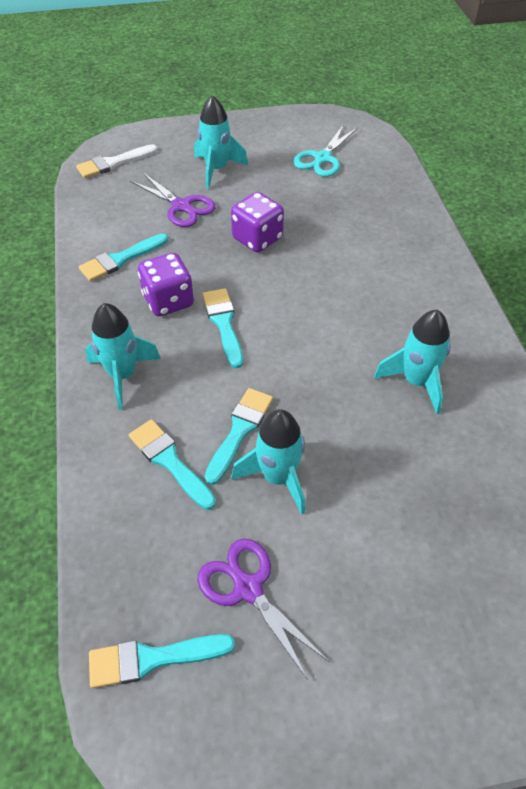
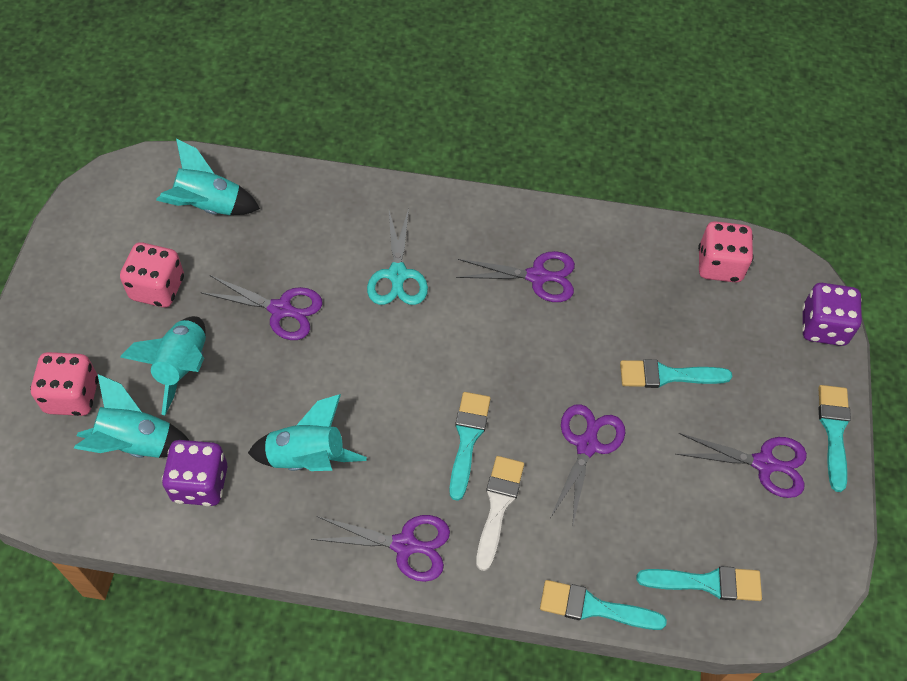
pink dice: none = 0 -> [30,352,99,416] [120,242,184,307] [698,221,754,283] = 3
purple scissors: [130,173,216,227] [198,539,329,680] = 2 -> [200,275,322,340] [311,515,450,582] [456,251,575,302] [551,404,625,527] [676,433,807,498] = 5

